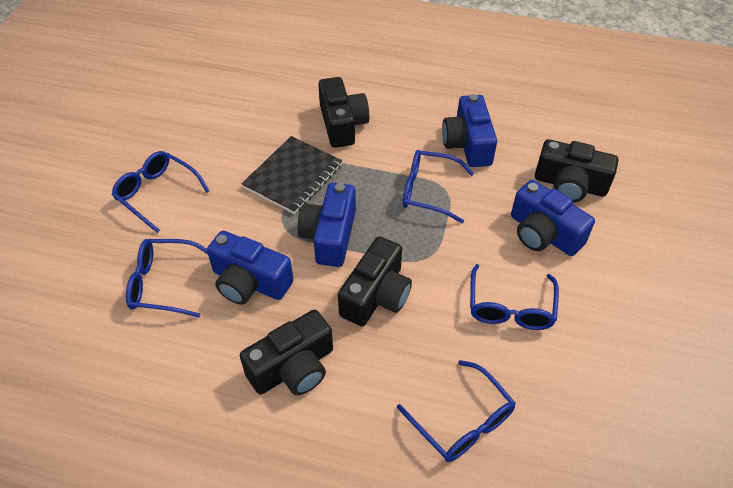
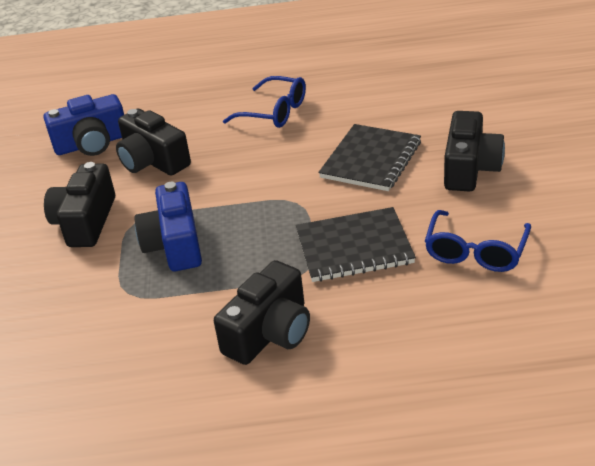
black notebook: [241,136,342,214] = 1 -> [296,207,416,282] [318,124,421,191] = 2
blue camera: [207,231,293,305] [298,183,356,267] [442,94,497,167] [511,180,595,256] = 4 -> [44,94,124,156] [134,182,202,271] = 2
blue glasses: [112,151,210,233] [126,239,208,317] [397,360,515,462] [403,150,474,223] [470,264,559,330] = 5 -> [223,76,306,128] [425,210,531,272] = 2

